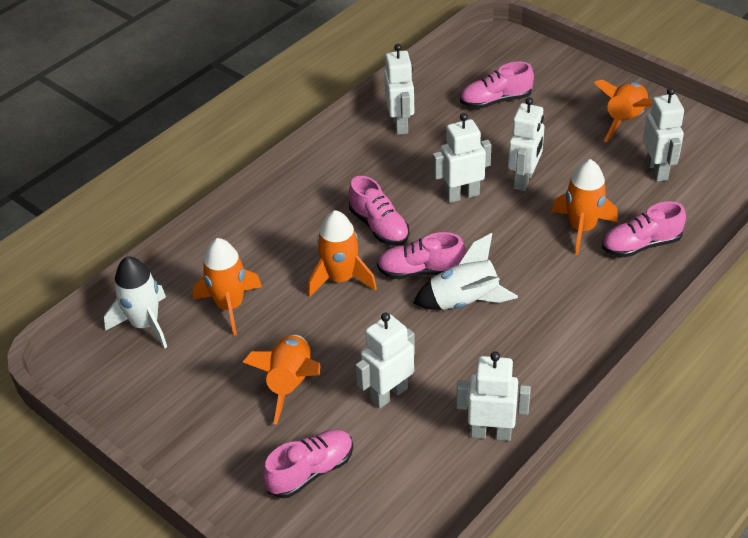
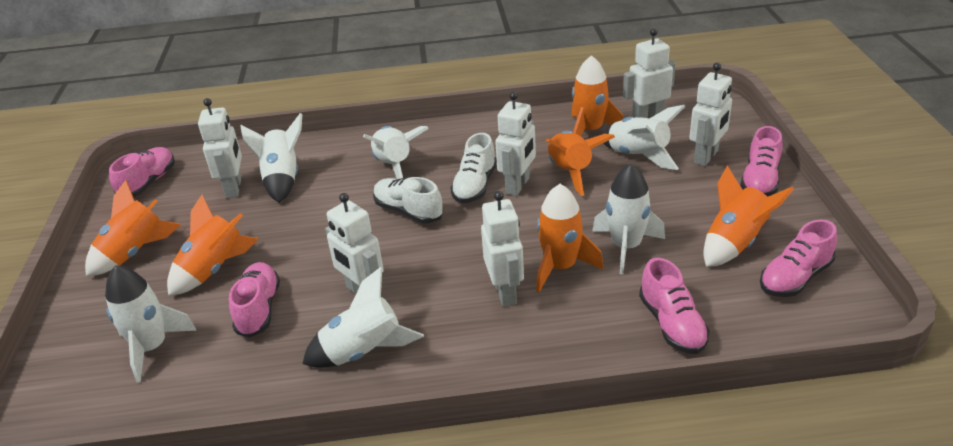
orange rocket: [193,238,262,336] [243,335,321,425] [308,210,377,297] [552,159,618,255] [594,79,653,142] = 5 -> [85,180,181,276] [167,195,259,296] [536,184,604,292] [545,131,615,196] [571,55,623,136] [703,165,794,267] = 6
white rocket: [104,256,167,348] [413,233,518,310] = 2 -> [105,265,197,383] [240,113,302,203] [303,267,424,368] [363,126,429,179] [592,164,665,274] [601,105,685,170] = 6
white shoe: none = 0 -> [373,177,444,223] [450,133,497,203] = 2

